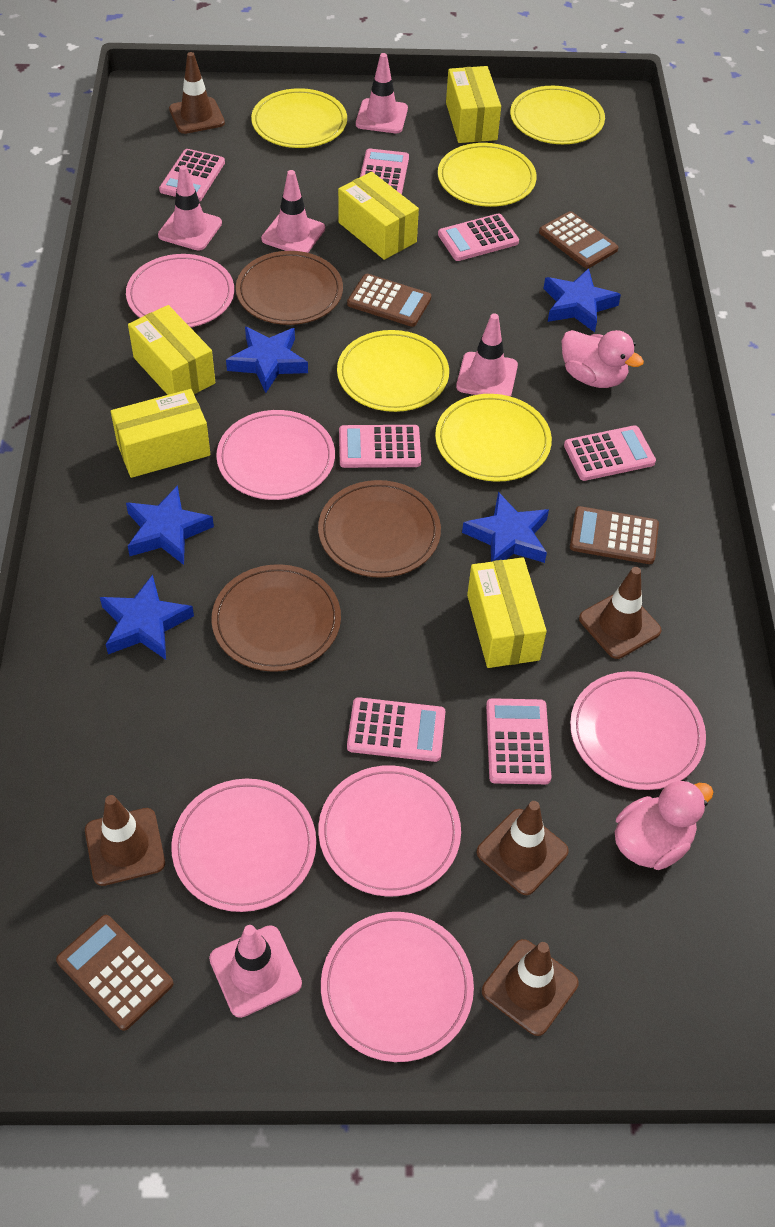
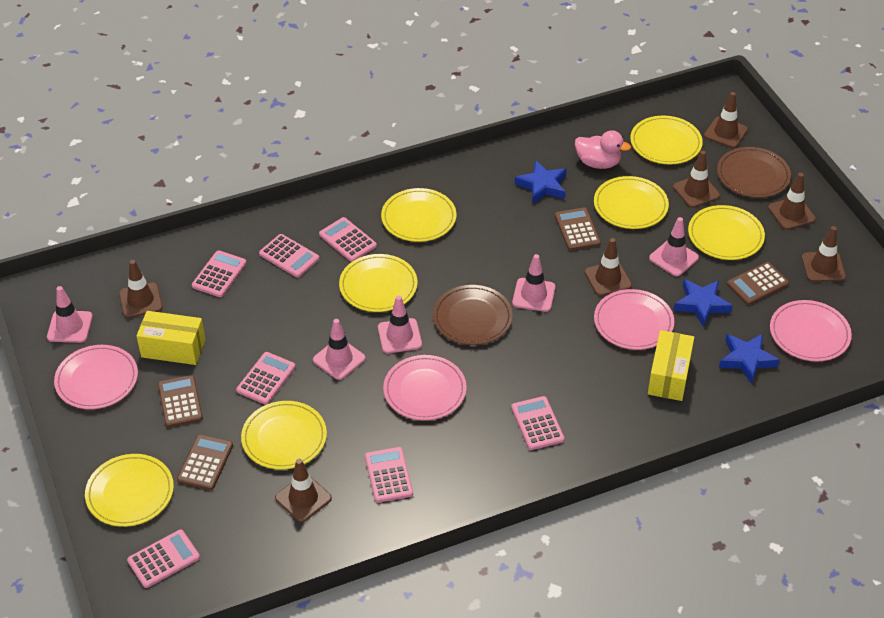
blue star: [100,575,194,660] [126,485,214,565] [226,327,308,393] [462,492,549,563] [543,268,621,332] = 5 -> [515,160,566,204] [673,279,733,327] [719,334,780,384] = 3
brown plate: [212,564,341,672] [236,251,343,325] [318,480,441,578] = 3 -> [433,285,513,345] [717,147,791,198] = 2
brown traffic cone: [85,795,165,886] [169,52,225,134] [477,801,569,895] [482,939,579,1036] [579,567,662,659] = 5 -> [119,260,163,318] [275,459,332,522] [584,238,632,296] [673,151,720,208] [704,92,748,148] [768,173,816,230] [802,226,846,282] = 7
pink duck: [562,330,644,388] [615,780,713,870] = 2 -> [575,130,631,169] = 1
pink plate: [126,254,234,327] [171,779,316,912] [216,410,335,500] [318,765,461,896] [321,912,474,1062] [570,671,706,790] = 6 -> [54,345,138,409] [383,355,467,420] [594,289,674,350] [770,300,852,362] = 4
yellow box: [111,389,210,478] [128,305,215,395] [338,172,419,260] [446,66,501,143] [467,557,547,668] = 5 -> [136,311,206,365] [648,330,694,401] = 2
yellow plate: [251,88,347,148] [337,330,449,412] [435,394,552,482] [438,143,537,207] [510,86,605,144] = 5 -> [85,454,174,527] [241,401,327,470] [339,254,418,312] [381,188,456,242] [594,176,669,229] [630,115,703,165] [688,205,765,260] = 7

